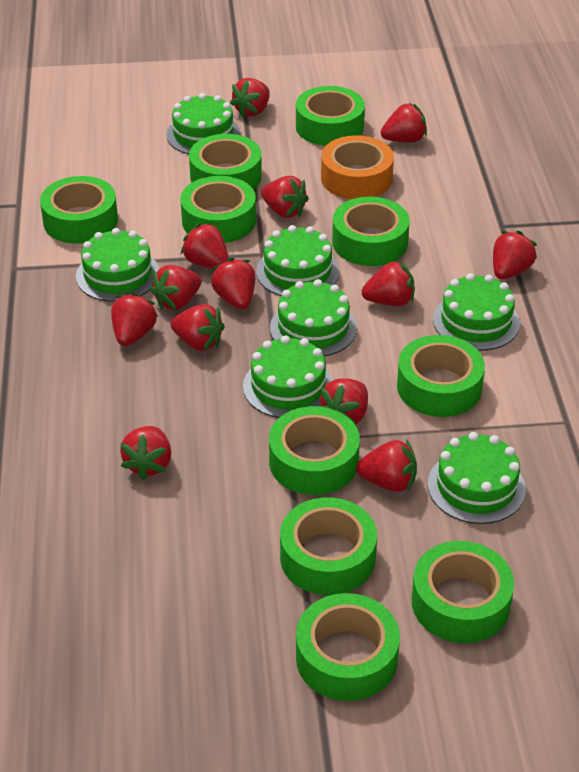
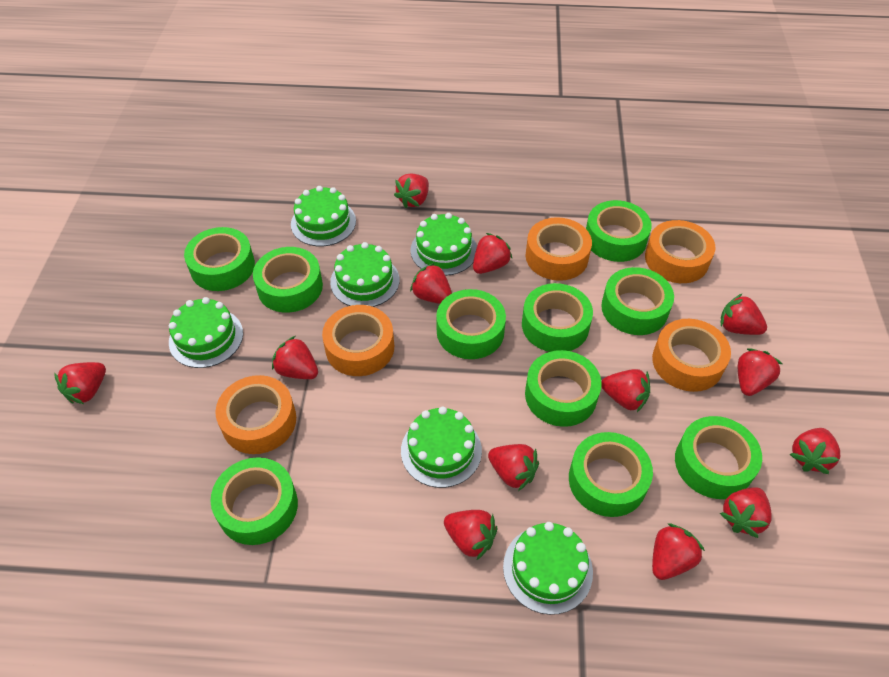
green cake: [76,228,159,302] [166,93,240,154] [243,335,333,418] [256,225,339,296] [270,279,357,356] [428,432,526,524] [433,273,520,351] = 7 -> [169,297,243,368] [291,186,356,246] [330,242,399,307] [401,406,482,488] [411,213,477,276] [503,522,593,615] = 6
orange tape: [321,135,394,199] = 1 -> [215,375,296,454] [322,305,394,376] [526,217,592,281] [645,220,715,283] [652,319,731,392] = 5

